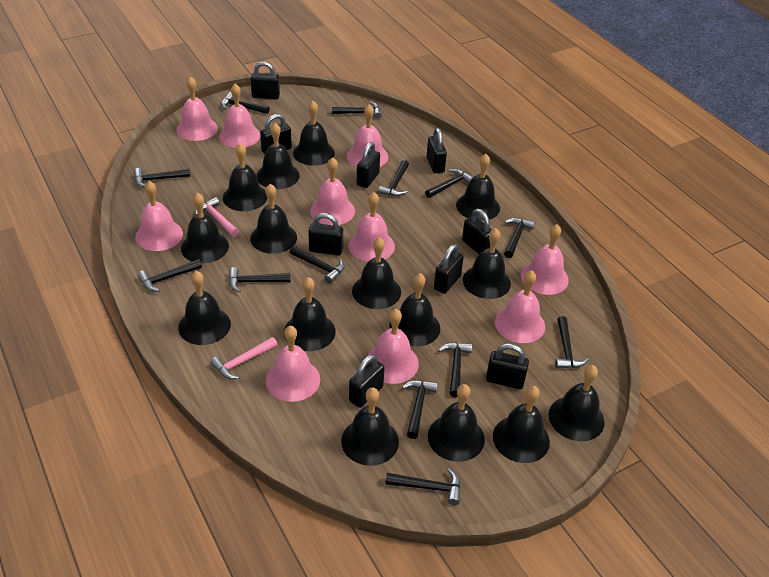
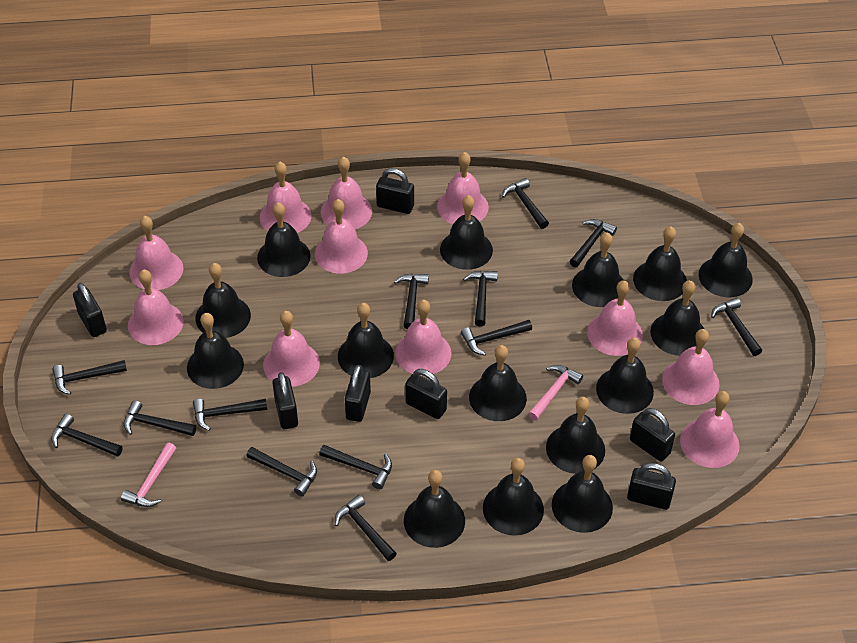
black padlock: [251,62,280,99] [260,114,292,154] [308,213,343,256] [349,354,385,408] [357,142,380,188] [427,128,447,173] [434,244,464,294] [462,209,492,254] [486,343,529,389] = 9 -> [73,283,107,337] [272,372,298,429] [345,365,371,422] [376,168,414,214] [405,369,447,419] [627,463,676,510] [630,408,675,461] = 7
pink bell: [135,181,183,251] [176,77,218,141] [219,84,260,148] [266,326,320,402] [310,157,355,225] [347,104,388,167] [348,192,395,262] [367,309,419,384] [495,270,545,343] [521,224,569,295] = 10 -> [128,269,184,345] [129,216,183,290] [260,162,312,233] [263,311,320,387] [315,199,368,274] [321,157,372,229] [395,300,452,374] [437,152,489,224] [587,280,643,356] [662,329,720,405] [680,391,740,468] = 11

